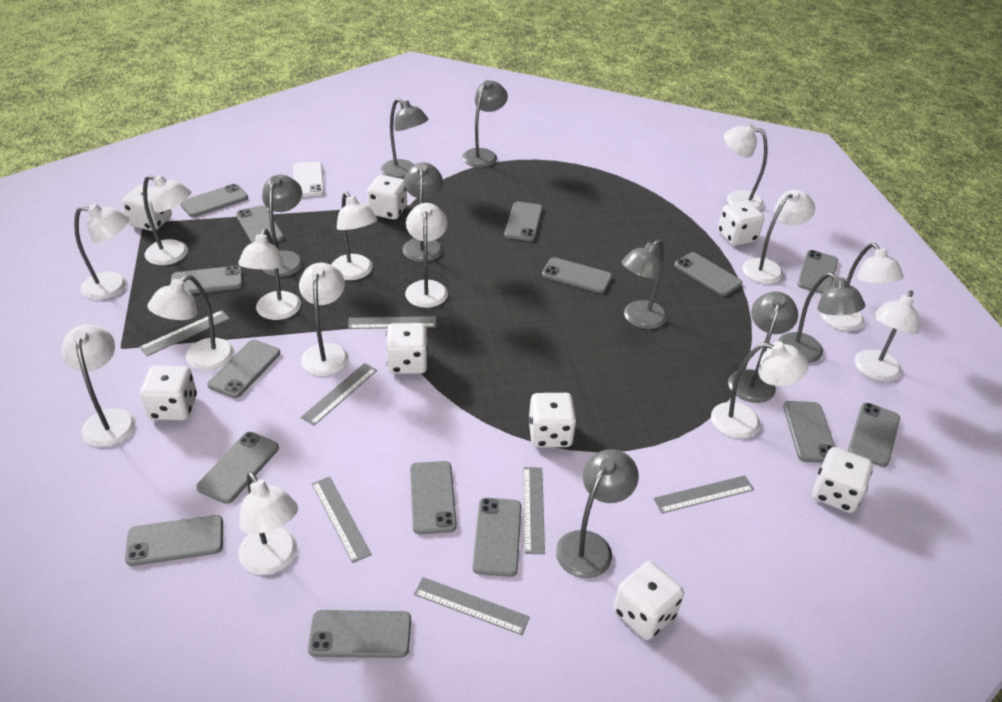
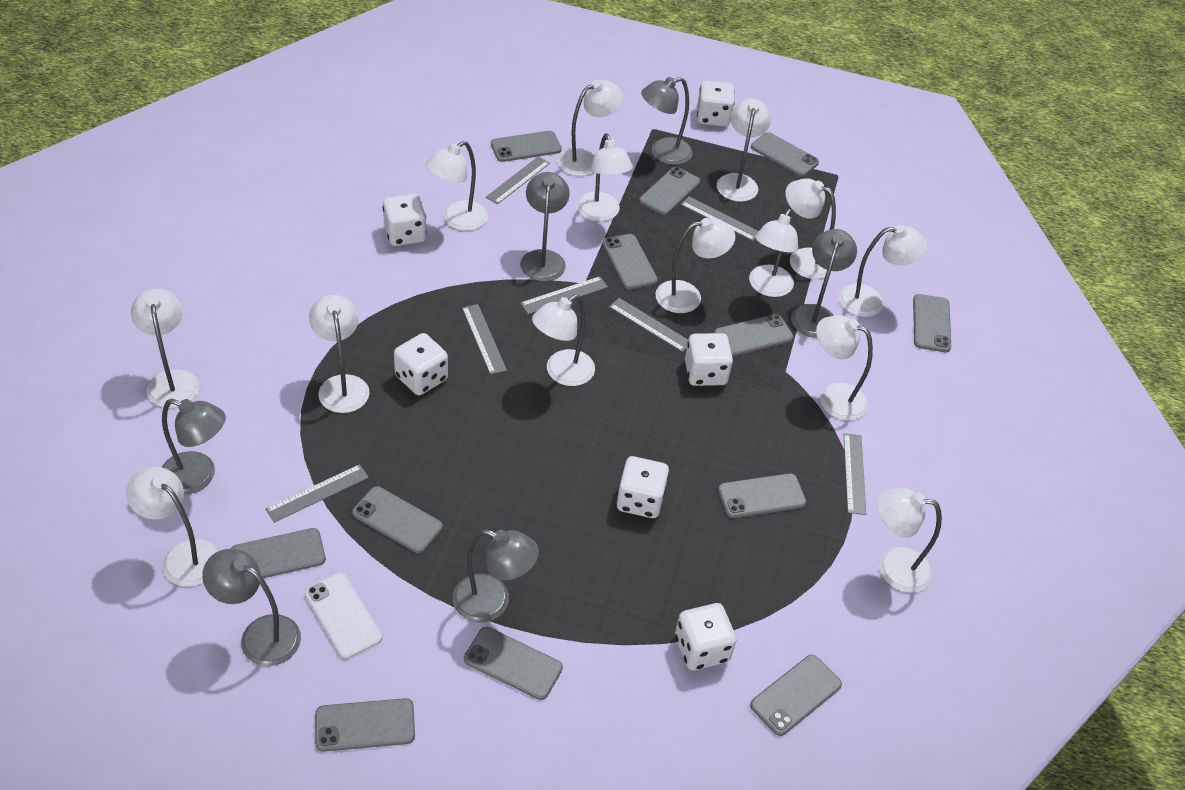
grey lamp: [262,175,304,277] [381,98,428,179] [403,162,443,262] [462,80,508,167] [556,449,639,578] [621,239,667,329] [728,292,798,403] [778,273,865,363] = 8 -> [162,399,226,494] [202,549,301,666] [453,529,539,622] [520,172,570,281] [641,77,693,165] [791,229,857,338] = 6
grey phone: [125,515,223,566] [171,266,243,294] [180,184,248,217] [196,432,279,504] [207,340,280,398] [236,205,284,243] [308,610,411,658] [410,461,457,535] [472,498,521,577] [504,202,543,241] [542,257,612,293] [674,252,742,296] [783,401,835,463] [797,250,838,294] [848,403,900,467] = 15 -> [231,528,326,578] [315,698,415,752] [352,486,443,553] [464,627,563,700] [491,131,562,162] [603,234,658,289] [639,167,700,215] [714,314,794,357] [718,473,806,518] [750,655,842,736] [751,132,819,176] [913,294,951,352] = 12
white dice: [122,185,172,231] [140,366,197,420] [367,175,407,220] [386,323,428,374] [528,393,576,448] [613,561,684,640] [718,201,764,246] [812,447,873,513] = 8 -> [383,194,427,246] [394,333,448,395] [617,456,669,518] [675,603,737,671] [685,333,733,386] [697,80,735,127] = 6

